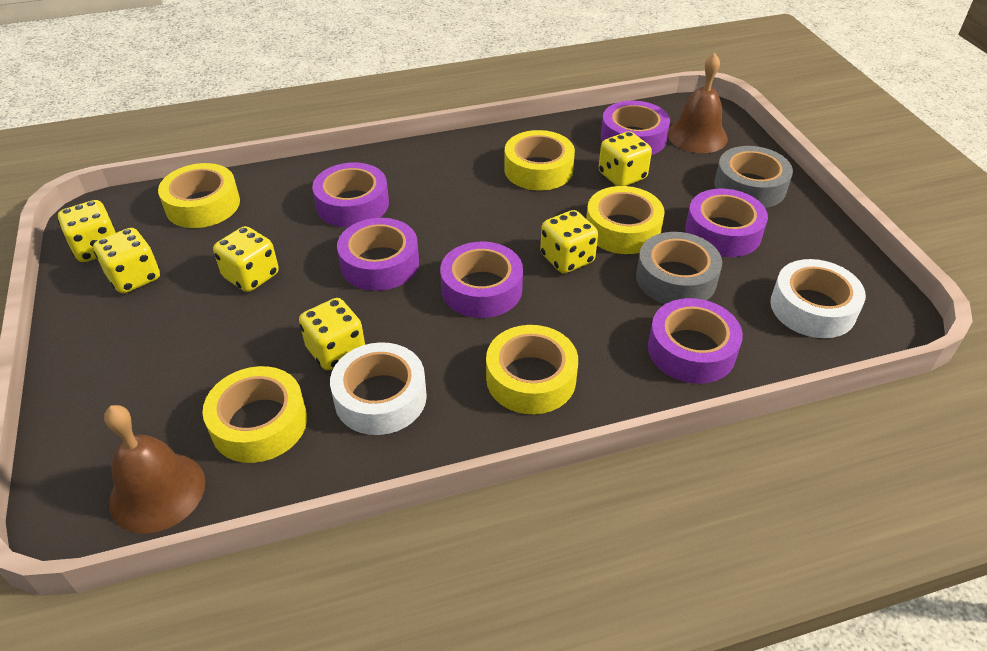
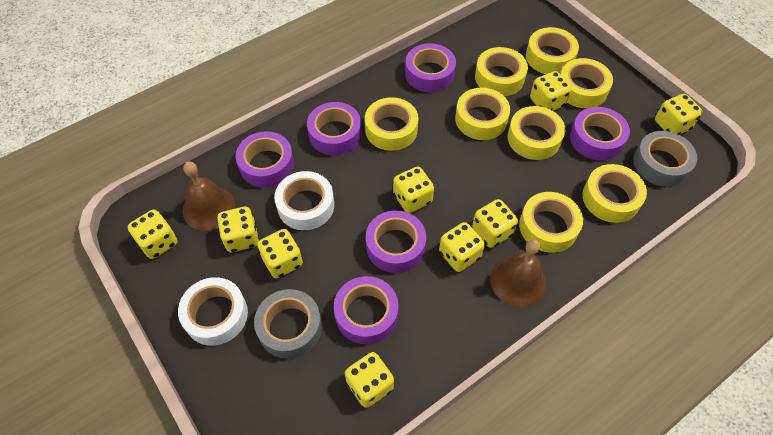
yellow dice: [58,200,116,262] [93,228,160,293] [213,226,279,292] [299,298,365,370] [540,210,598,273] [599,132,652,186] = 6 -> [128,210,178,259] [217,207,259,252] [257,229,303,279] [345,352,394,408] [393,167,434,213] [439,222,485,272] [472,199,518,248] [530,71,571,111] [655,94,702,135] = 9
yellow tape: [158,163,240,228] [203,366,307,463] [486,325,578,414] [504,130,575,190] [586,186,665,254] = 5 -> [365,97,418,151] [455,88,510,140] [475,47,528,96] [508,106,565,160] [519,192,583,253] [526,27,579,74] [561,58,613,108] [582,164,647,223] = 8

